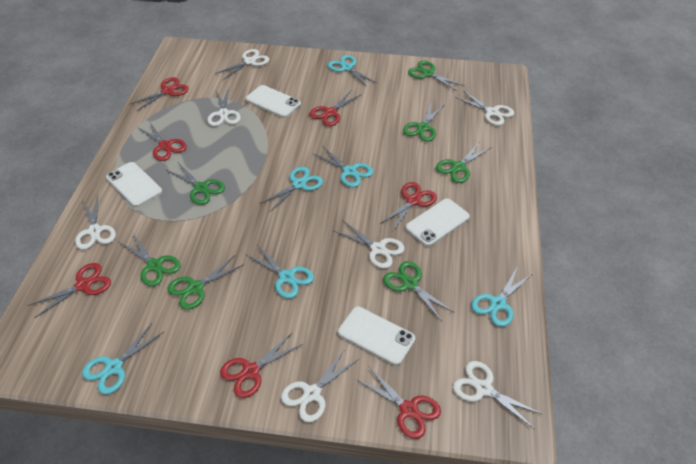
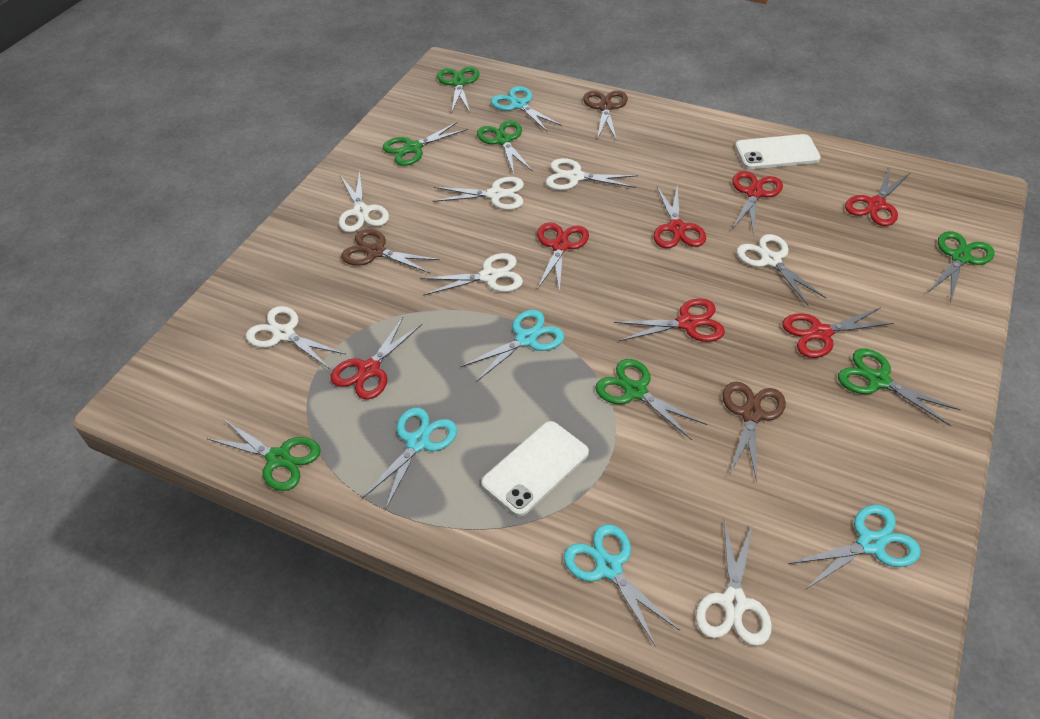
brown scissors: none = 0 -> [341,229,440,273] [583,91,628,141] [722,382,786,482] = 3
turquoise scissors: [82,323,164,394] [245,244,314,299] [259,167,323,212] [313,147,373,187] [328,55,377,87] [471,266,532,327] = 6 -> [362,408,457,510] [460,310,565,383] [491,86,562,132] [564,524,680,647] [788,505,921,590] = 5
white phone: [106,162,162,207] [246,85,301,118] [338,306,415,365] [406,199,470,246] = 4 -> [481,421,589,516] [735,134,821,169] = 2

